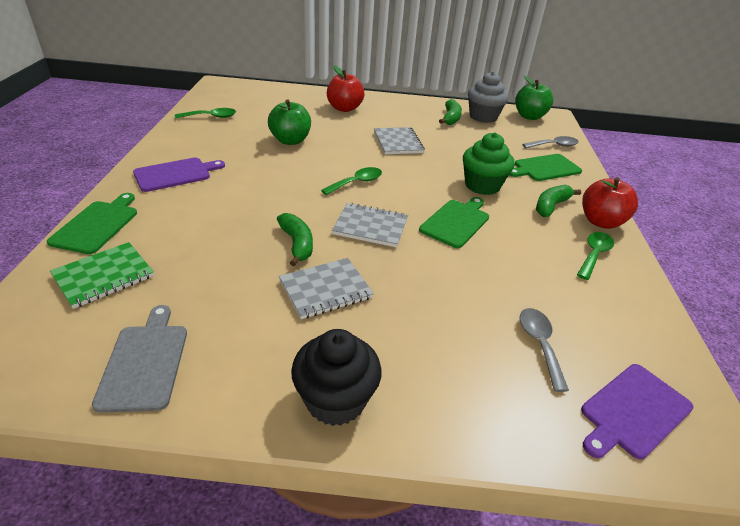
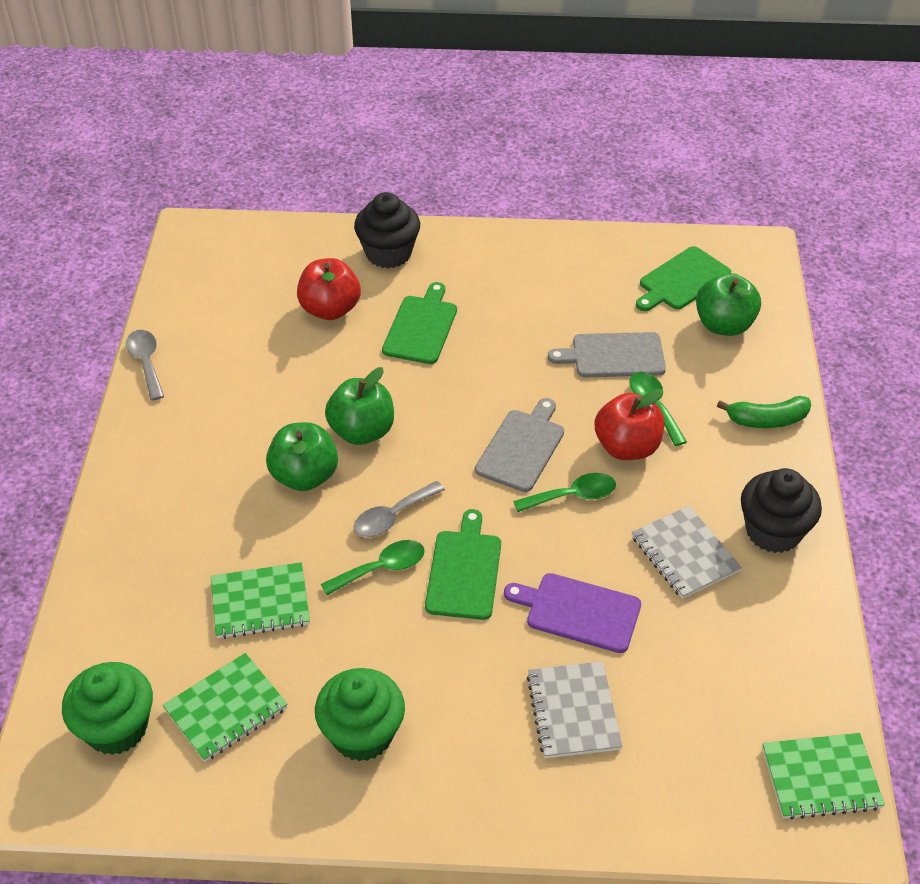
black cupcake: [291,329,382,426] = 1 -> [354,192,420,268] [741,468,822,553] = 2
green apple: [268,100,311,145] [515,75,553,120] = 2 -> [266,422,338,491] [325,367,394,445] [696,273,761,336] = 3
green banana: [277,213,313,266] [439,99,462,125] [536,185,581,217] = 3 -> [717,396,811,428] = 1
green cupcake: [463,132,515,195] = 1 -> [62,662,153,755] [315,668,405,761] = 2
green notebook: [50,242,154,309] = 1 -> [163,653,288,762] [211,562,310,639] [762,733,885,820] = 3
grey cupcake: [468,72,509,123] = 1 -> none = 0
grey cutting board: [92,305,187,413] = 1 -> [475,398,564,492] [548,332,666,377] = 2
grey notebook: [279,258,374,319] [332,203,408,247] [374,127,425,154] = 3 -> [527,661,623,758] [632,506,742,599] = 2
purple cutting board: [133,158,225,192] [581,364,694,460] = 2 -> [504,573,641,653] = 1

